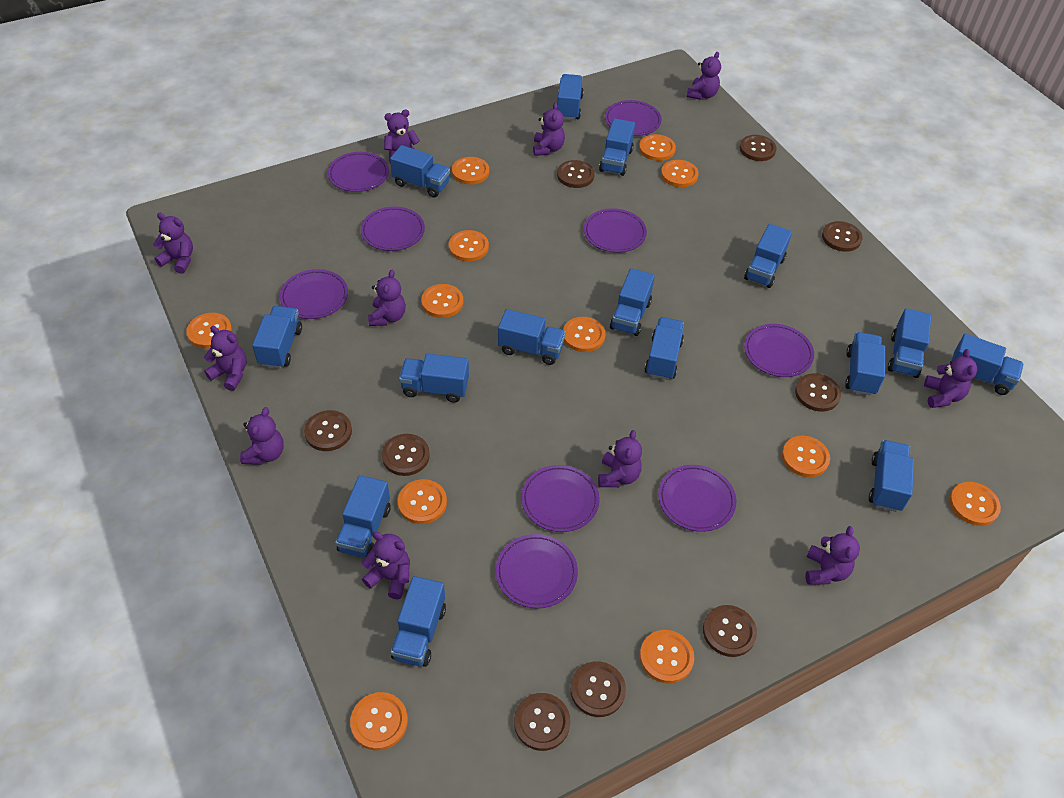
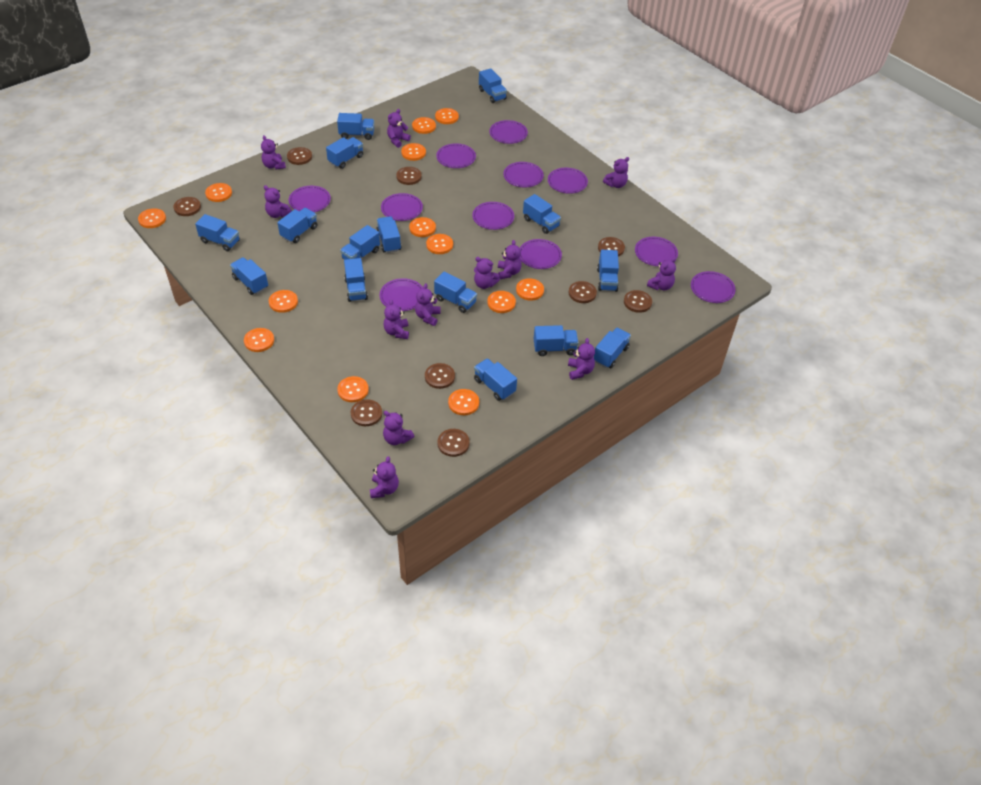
orange button: [186,313,232,349] [350,692,408,751] [398,479,447,524] [421,284,463,318] [449,230,489,262] [452,157,489,185] [563,317,606,352] [639,134,676,161] [640,630,694,683] [661,160,699,187] [782,436,830,477] [949,482,1001,526] = 12 -> [138,208,166,228] [205,183,232,202] [244,328,274,352] [269,290,298,313] [337,376,369,402] [401,143,426,161] [409,217,436,237] [412,117,436,134] [426,234,453,254] [435,108,459,124] [448,389,479,415] [487,291,516,313] [516,278,544,301] = 13
purple plate: [280,269,348,319] [328,152,389,192] [361,206,425,251] [495,534,578,609] [521,465,600,532] [584,208,647,253] [605,100,662,136] [658,465,736,532] [744,324,814,377] = 9 -> [289,186,331,212] [380,278,423,311] [381,193,423,221] [436,143,476,168] [472,202,514,230] [489,120,528,144] [503,162,544,187] [519,239,562,269] [548,168,588,194] [635,237,678,266] [691,271,736,303] = 11
purple teddy bear: [153,213,193,274] [204,326,247,391] [240,407,284,465] [362,532,410,599] [368,269,406,326] [384,110,420,164] [533,102,565,156] [598,430,642,487] [686,52,721,100] [805,526,860,585] [924,349,977,408] = 11 -> [261,135,286,170] [264,185,292,218] [370,456,399,498] [383,299,409,339] [383,411,414,445] [387,109,411,148] [415,283,441,326] [474,257,500,289] [498,240,522,279] [568,338,595,380] [603,157,629,188] [647,257,676,290] = 12

